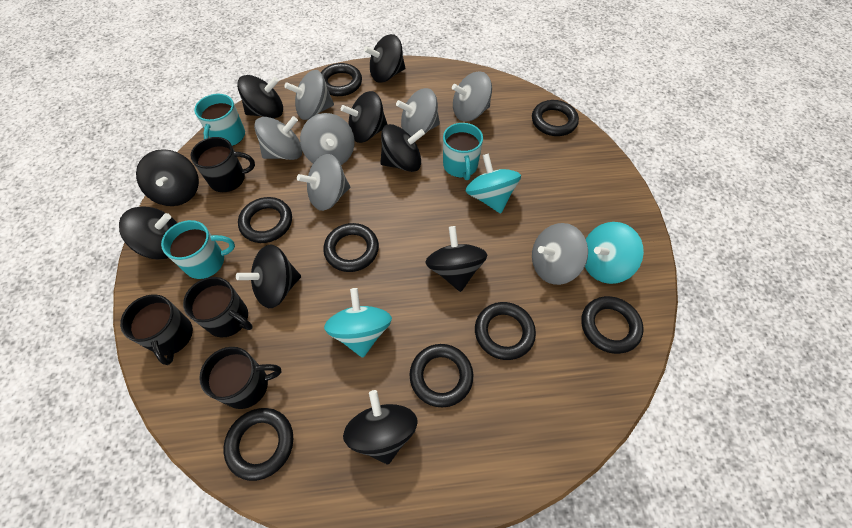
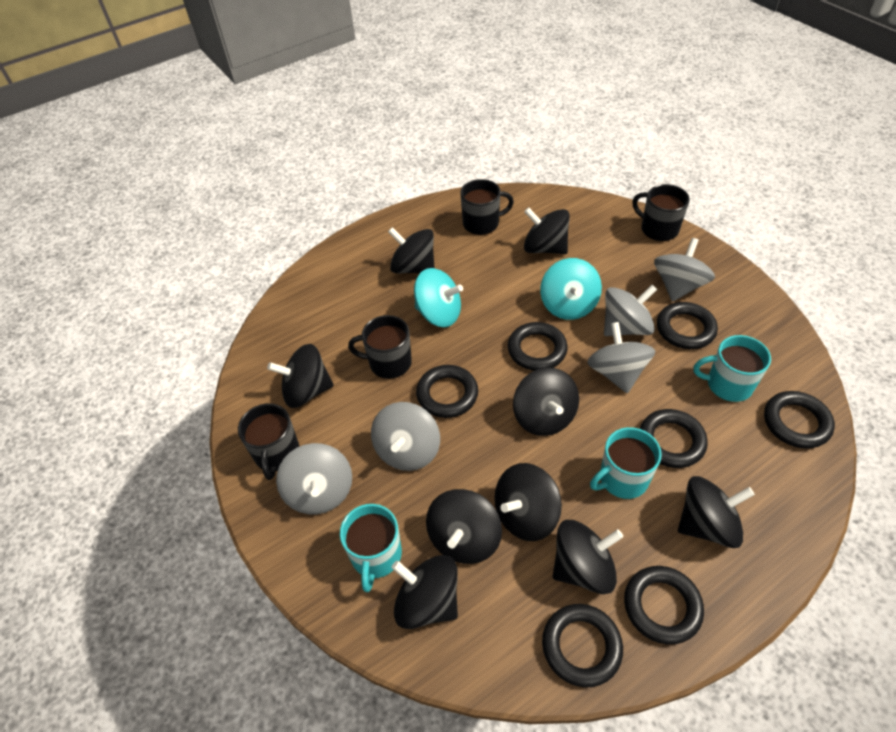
black ring: [223,408,293,481] [238,197,292,243] [321,63,362,96] [323,223,379,272] [410,344,473,408] [475,302,536,360] [532,100,579,136] [581,296,644,354] = 8 -> [416,365,478,418] [508,322,568,371] [542,604,623,687] [624,566,704,644] [640,409,708,468] [657,302,718,349] [764,391,835,449] = 7
grey spinning top: [254,116,302,160] [284,70,334,120] [297,154,350,211] [300,113,355,165] [396,88,440,136] [452,71,492,121] [532,223,588,285] = 7 -> [276,443,352,514] [371,402,440,471] [587,322,655,393] [604,285,657,336] [654,238,715,302] = 5
turquoise spinning top: [324,288,392,358] [466,153,521,213] [585,222,644,284] = 3 -> [414,268,463,327] [540,258,602,320] = 2

